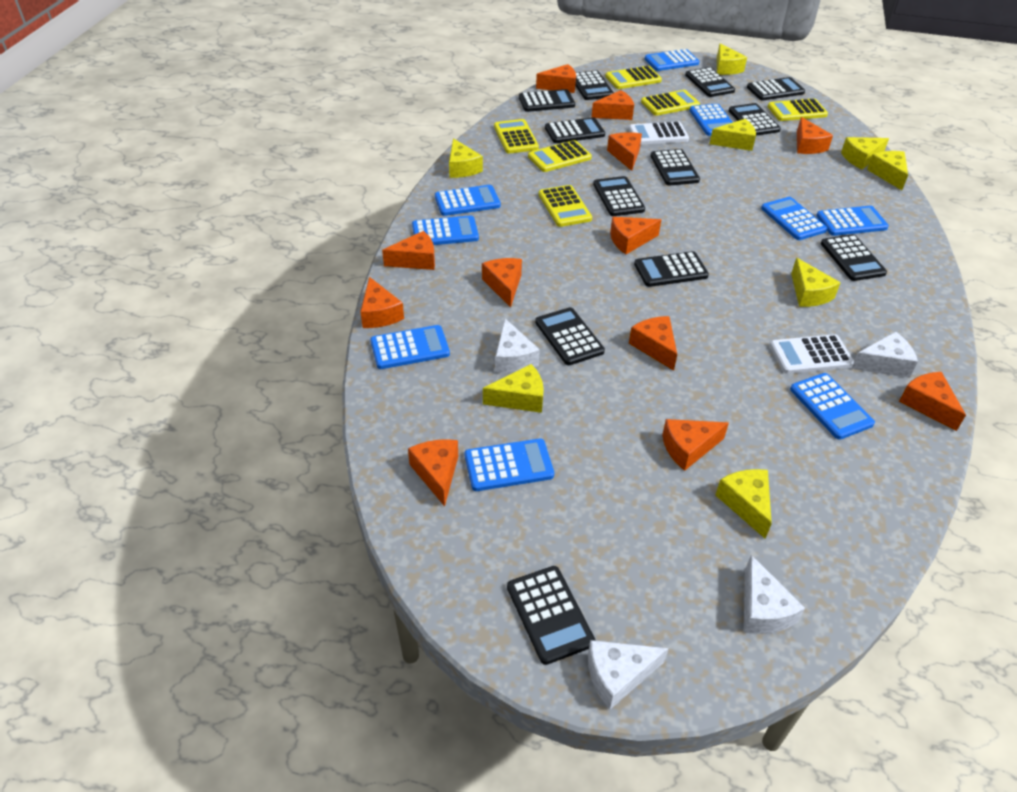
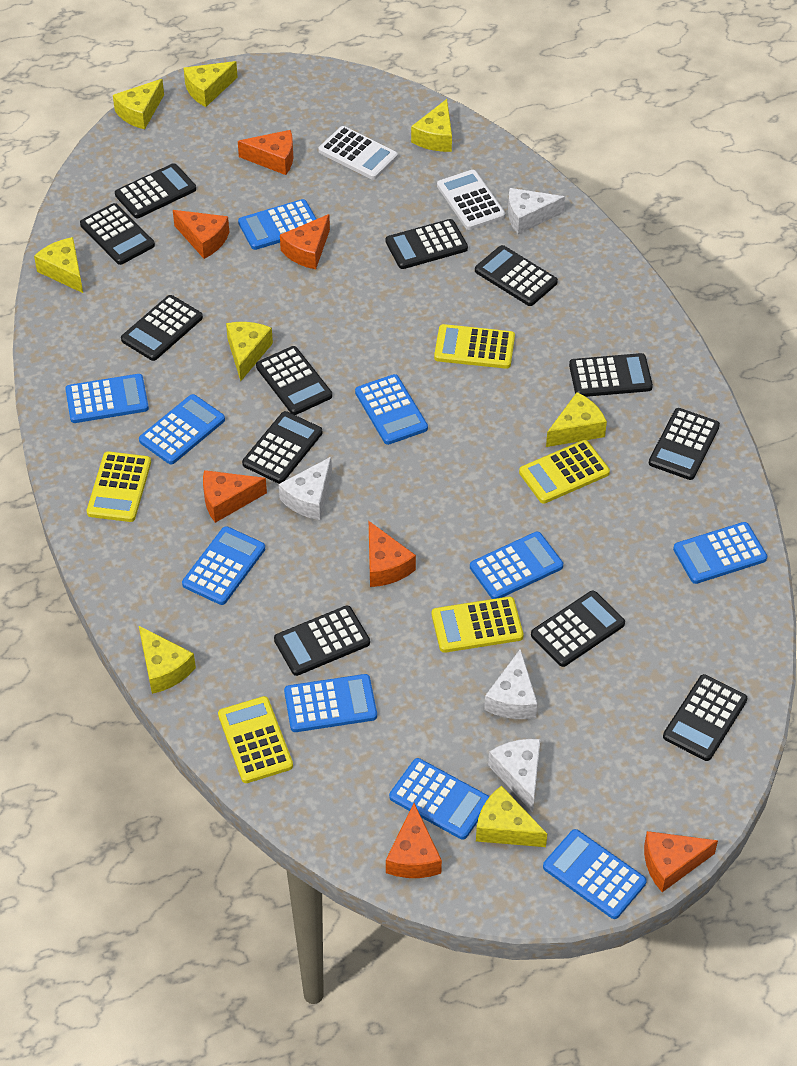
blue calculator: [370,325,450,369] [412,215,479,245] [435,185,501,216] [465,438,554,491] [645,49,699,71] [689,104,733,136] [761,197,828,240] [790,373,875,440] [816,206,889,236] = 9 -> [65,374,149,423] [139,394,225,464] [182,526,265,605] [238,199,316,250] [284,674,377,732] [355,374,428,445] [389,758,490,840] [470,532,563,599] [543,829,647,919] [673,522,767,584] = 10
orange cheese: [360,277,404,328] [382,231,435,270] [408,439,458,507] [482,258,522,308] [536,64,576,93] [591,90,634,120] [607,132,642,171] [610,217,661,254] [629,316,677,371] [662,419,729,471] [797,117,833,154] [899,372,966,431] = 12 -> [173,210,229,259] [203,470,267,523] [238,130,293,175] [280,214,330,269] [369,521,416,587] [386,803,442,878] [644,831,718,892] = 7
yellow calculator: [494,119,539,154] [528,140,592,172] [539,185,592,227] [605,66,662,89] [641,90,700,116] [768,98,828,121] = 6 -> [87,451,151,522] [218,696,293,783] [432,597,523,653] [434,324,515,369] [519,440,610,504] = 5

